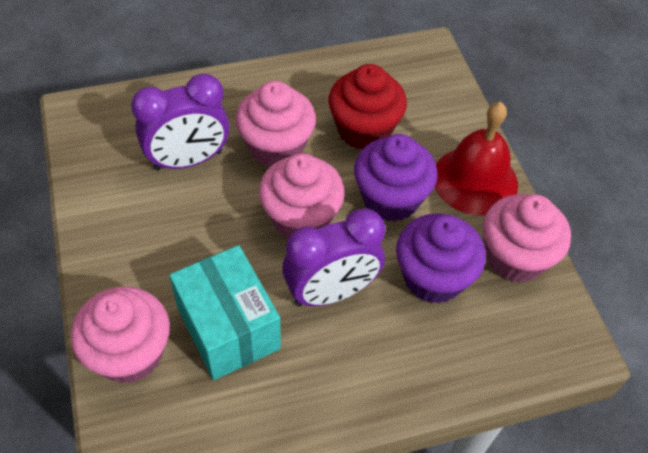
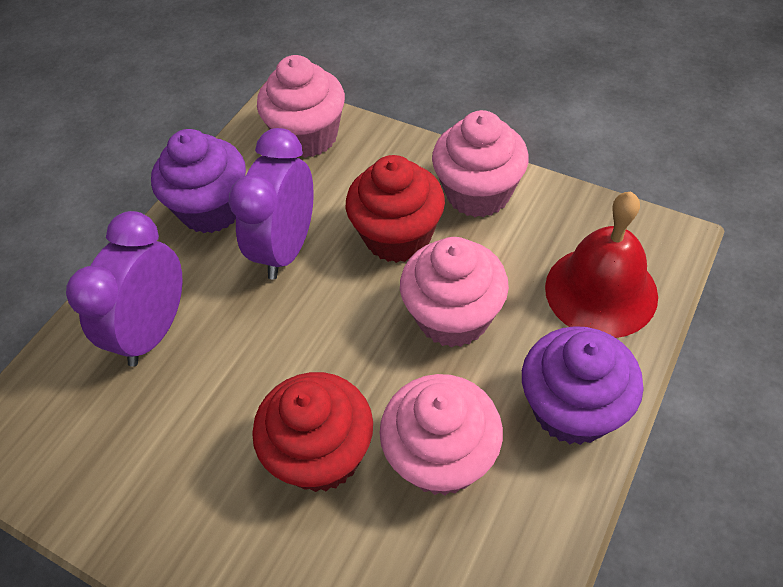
red cupcake: [329,64,407,149] = 1 -> [252,372,373,492] [346,155,445,263] = 2
turquoise box: [169,245,281,380] = 1 -> none = 0

